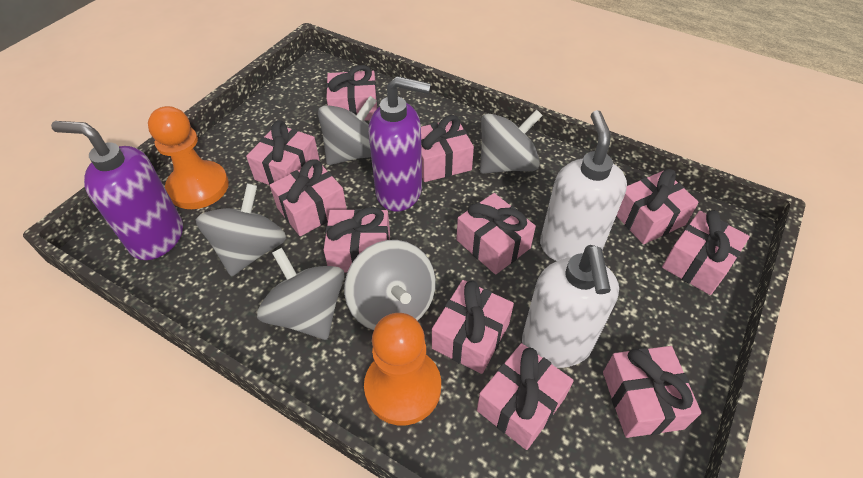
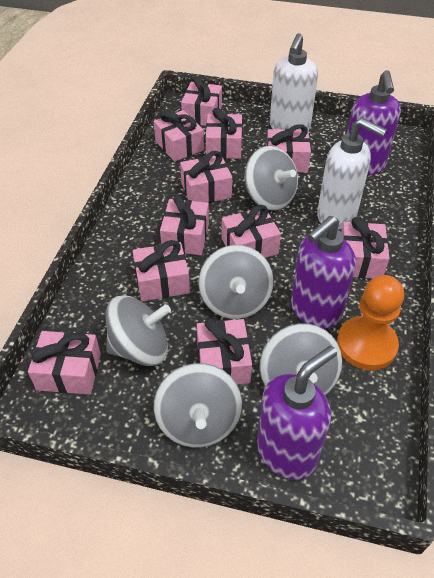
orange pawn: [148,106,229,209] [364,313,441,425] = 2 -> [337,275,404,370] = 1
purple soap dispenser: [51,121,183,260] [368,76,431,211] = 2 -> [257,346,337,480] [291,216,356,329] [347,70,401,176] = 3

